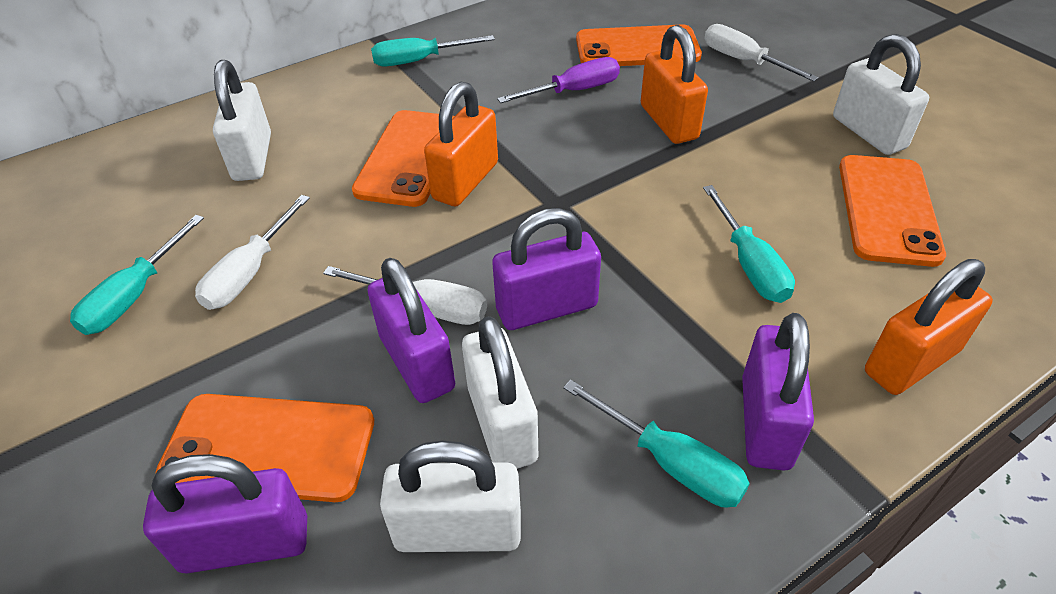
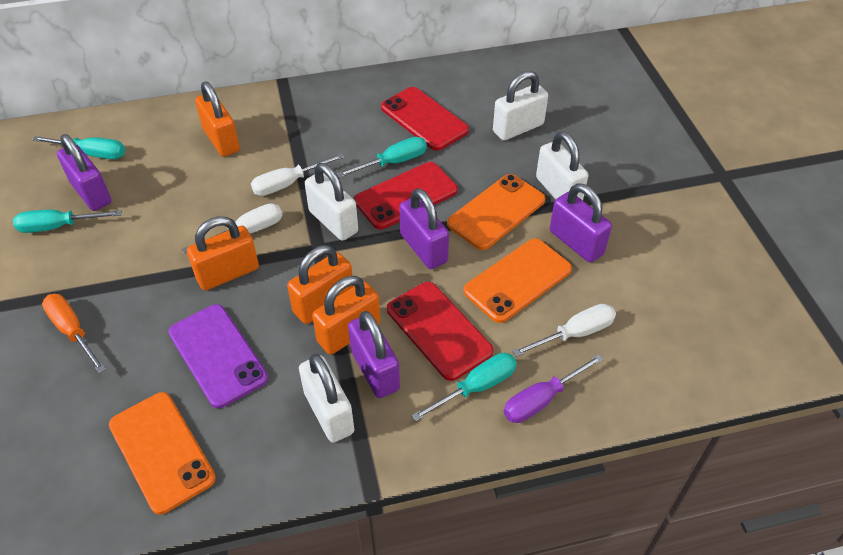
orange padlock: [424,82,498,207] [641,25,708,144] [865,259,993,395] = 3 -> [187,216,259,290] [195,81,240,157] [287,245,354,324] [312,276,380,355] = 4
orange phone: [156,394,374,502] [352,110,455,207] [576,24,702,66] [839,155,946,267] = 4 -> [109,392,216,515] [447,174,546,250] [464,238,572,323] = 3
orange screwdriver: none = 0 -> [42,294,106,373] = 1
purple phone: none = 0 -> [168,304,268,408] = 1
red phone: none = 0 -> [354,162,458,229] [381,87,469,151] [387,282,494,381] = 3

